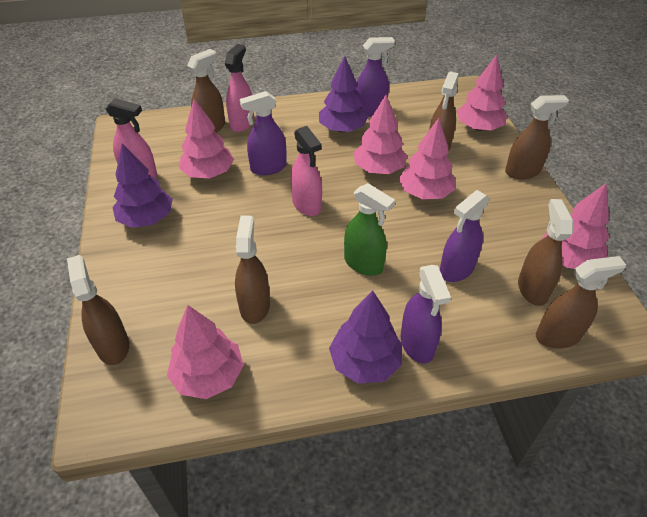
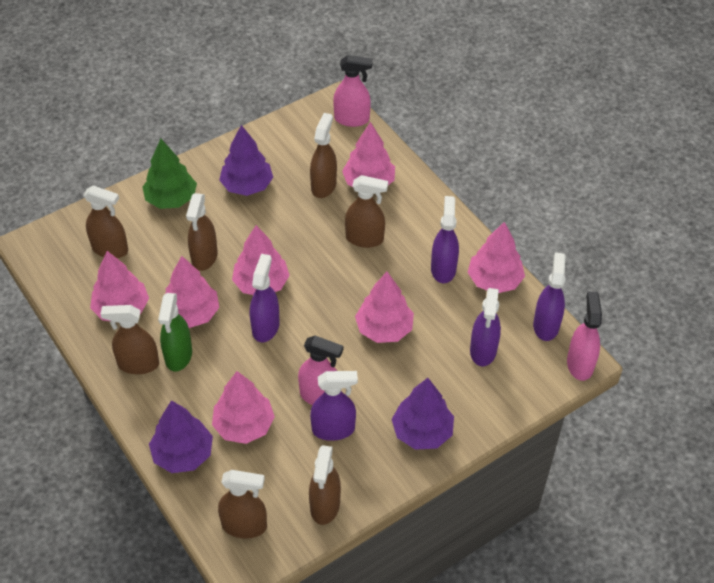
green tree: none = 0 -> [142,139,197,209] = 1
pink tree: [167,305,244,399] [179,99,234,179] [353,95,407,174] [399,118,455,199] [457,55,507,131] [542,183,609,269] = 6 -> [90,251,149,321] [165,256,219,328] [212,371,275,444] [232,225,290,295] [342,122,395,187] [355,272,414,343] [468,222,525,293] = 7
purple spray bottle: [240,91,287,175] [356,37,395,117] [401,265,451,364] [440,190,490,282] = 4 -> [250,254,279,342] [310,371,358,441] [431,196,459,283] [470,288,501,366] [533,252,566,341] = 5

